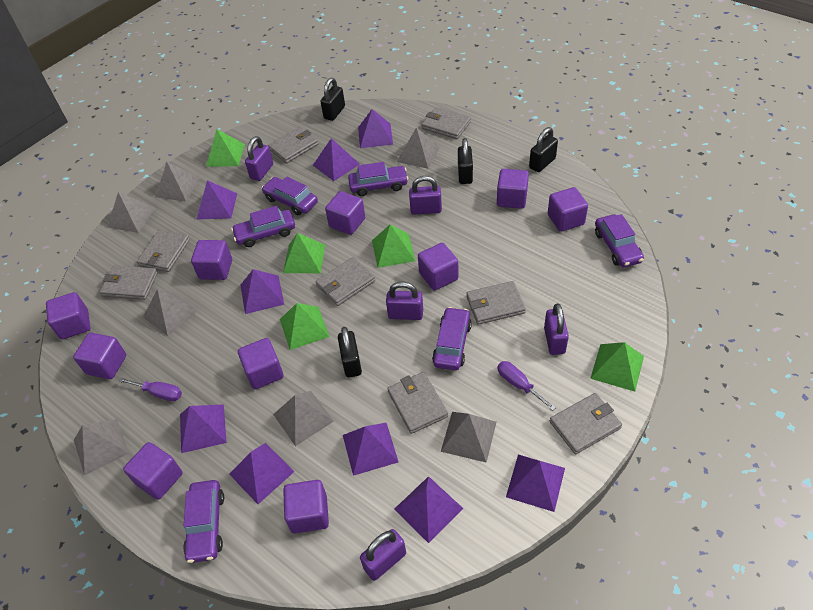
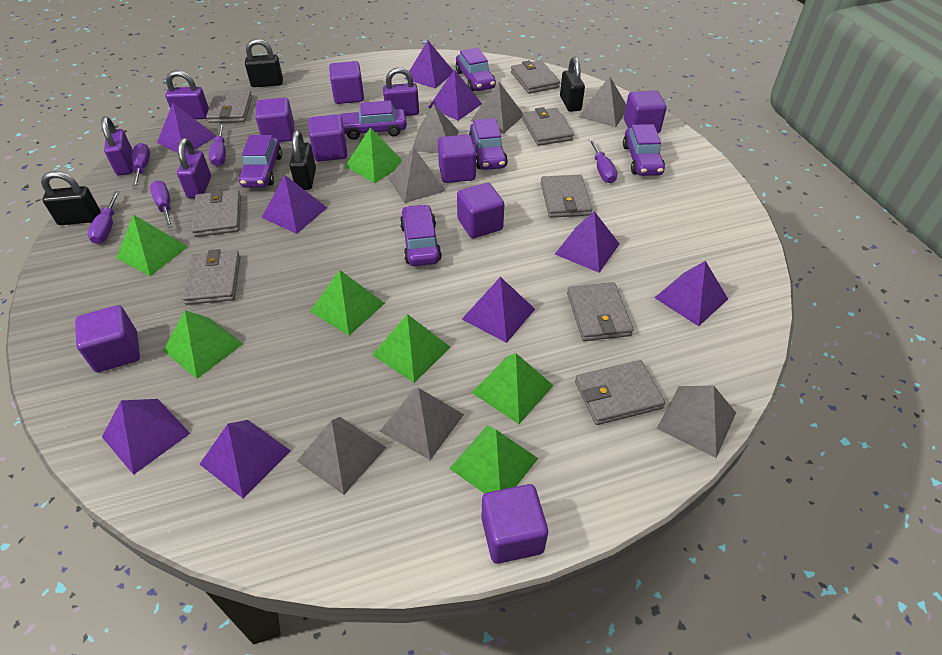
green pyramid: [206,129,245,167] [280,303,330,350] [283,233,326,273] [372,224,415,268] [590,342,644,392] = 5 -> [116,215,188,276] [163,310,243,379] [310,270,385,336] [345,127,403,183] [372,314,451,383] [449,425,538,494] [472,353,554,424] = 7
purple cube: [46,292,91,339] [73,333,126,379] [123,442,182,500] [191,240,232,280] [238,338,284,389] [283,480,329,533] [325,191,365,235] [418,243,459,290] [497,169,529,209] [548,187,588,232] = 10 -> [75,305,140,372] [255,98,294,142] [308,114,347,162] [329,61,364,104] [438,134,476,183] [457,183,504,238] [481,484,548,564] [624,90,667,133] = 8
purple padlock: [245,136,273,181] [360,529,406,581] [386,281,423,320] [409,176,442,215] [544,303,569,355] = 5 -> [101,116,133,176] [165,70,209,119] [177,138,211,198] [383,67,419,116] = 4
purple screwdriver: [118,377,182,401] [498,361,556,411] = 2 -> [88,191,120,244] [132,143,150,189] [150,180,173,228] [209,124,226,166] [589,139,618,183] = 5

